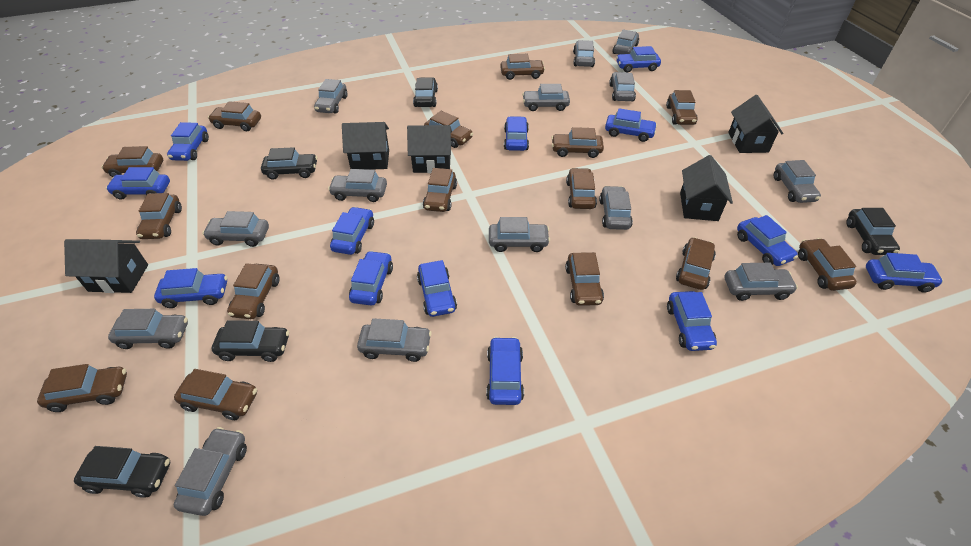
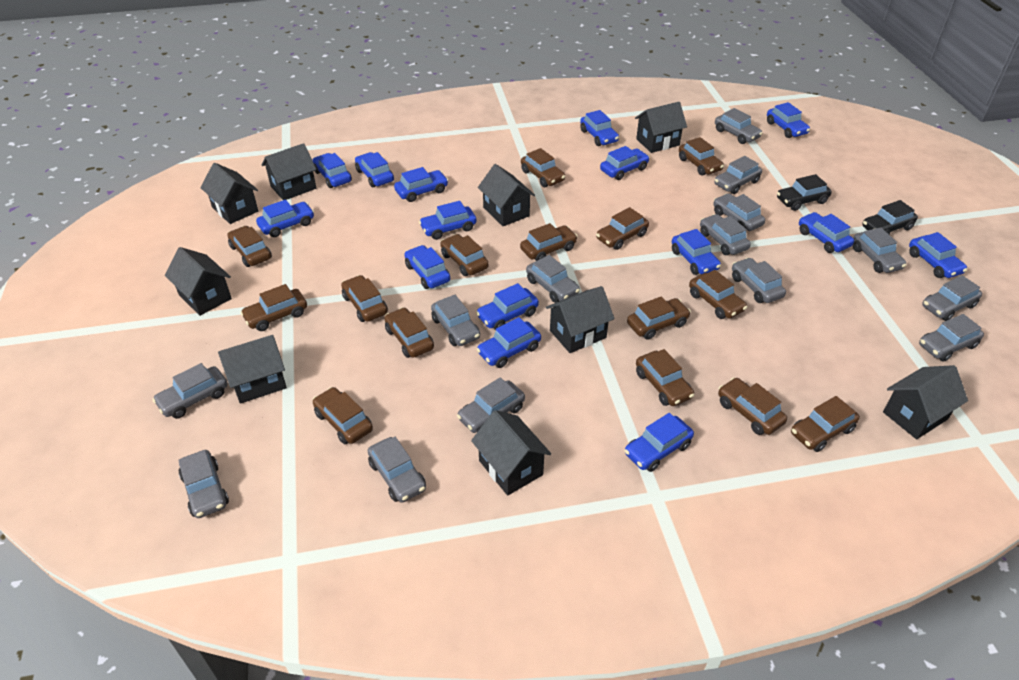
black car: [74,446,170,498] [212,320,289,362] [261,147,317,180] [413,77,438,107] [846,208,900,255] = 5 -> [777,174,832,211] [862,200,918,235] = 2
black house: [64,239,148,293] [342,122,389,170] [407,125,452,173] [680,155,733,221] [728,95,783,153] = 5 -> [165,247,232,316] [200,163,258,224] [218,335,287,404] [262,143,316,200] [471,410,551,496] [478,164,535,226] [546,286,615,353] [635,102,687,153] [883,365,968,439] = 9
blue car: [106,167,170,200] [154,268,227,308] [167,122,209,161] [330,207,374,255] [349,251,393,306] [417,260,457,317] [486,337,524,405] [504,116,529,151] [605,108,657,142] [616,46,661,72] [667,291,717,351] [737,215,798,266] [866,253,944,293] = 13 -> [256,200,314,237] [313,153,352,188] [355,152,394,187] [394,167,448,202] [404,245,450,289] [419,201,476,240] [476,283,539,330] [476,317,541,368] [580,110,619,146] [600,146,650,180] [624,413,694,472] [672,229,721,275] [767,102,810,138] [799,212,854,253] [909,232,967,278] = 15

